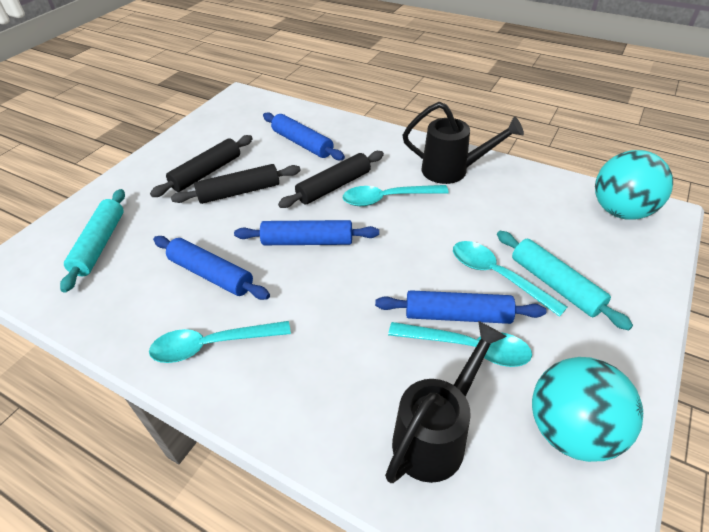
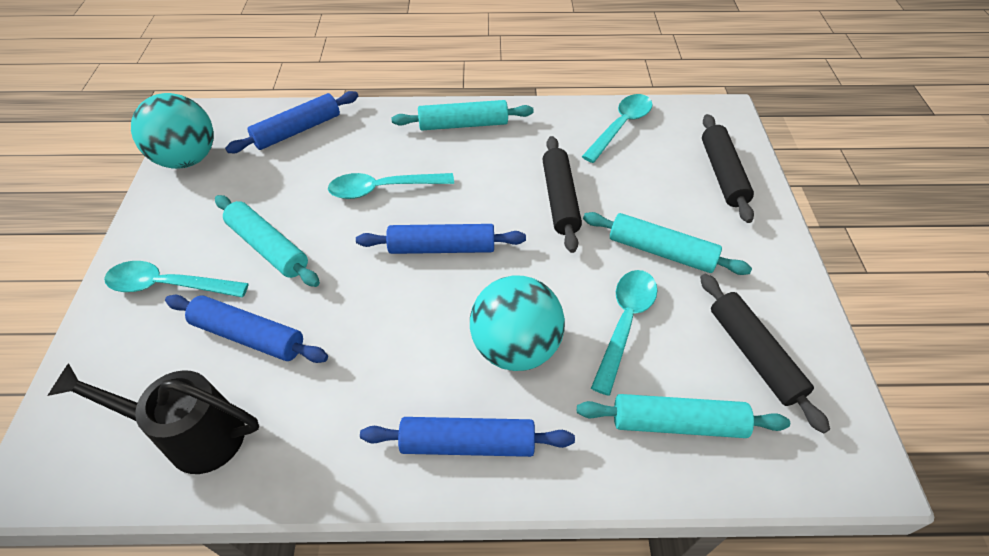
black watering can: [385,321,507,483] [403,102,524,184] = 2 -> [48,363,259,474] = 1
turquoise rolling pin: [60,189,125,293] [497,231,633,330] = 2 -> [215,195,320,287] [392,100,534,130] [577,394,790,438] [583,212,752,275] = 4

